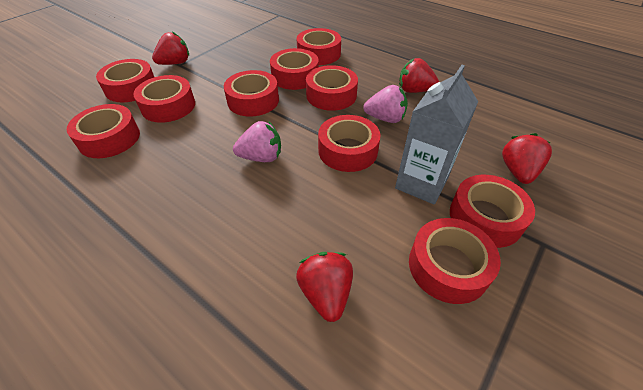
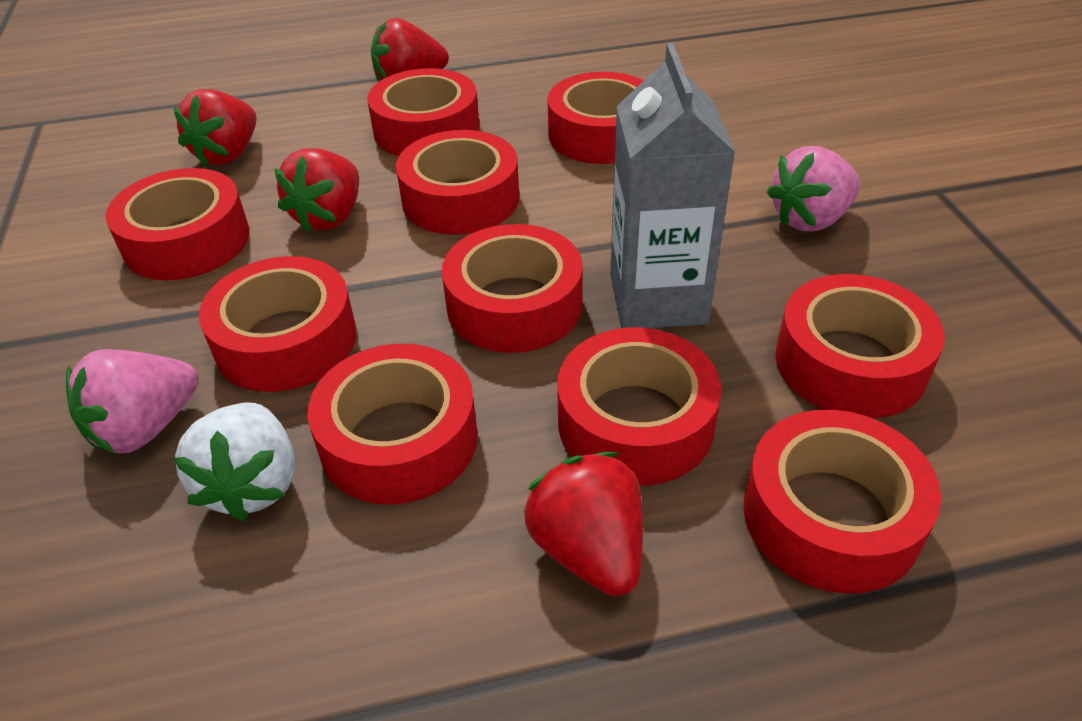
white strawberry: none = 0 -> [173,403,295,521] = 1

